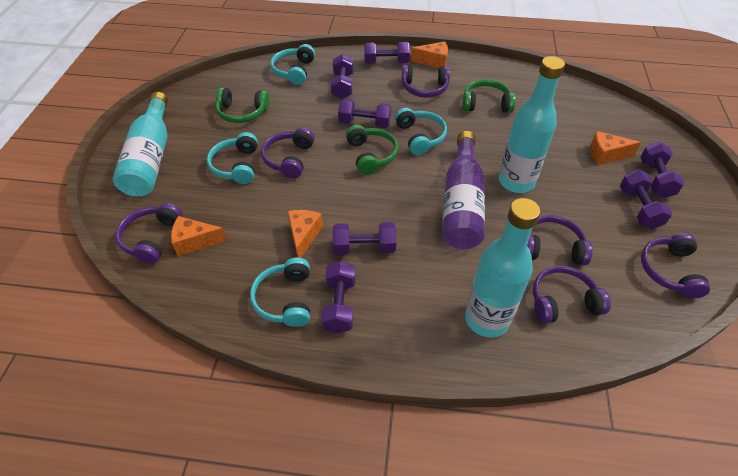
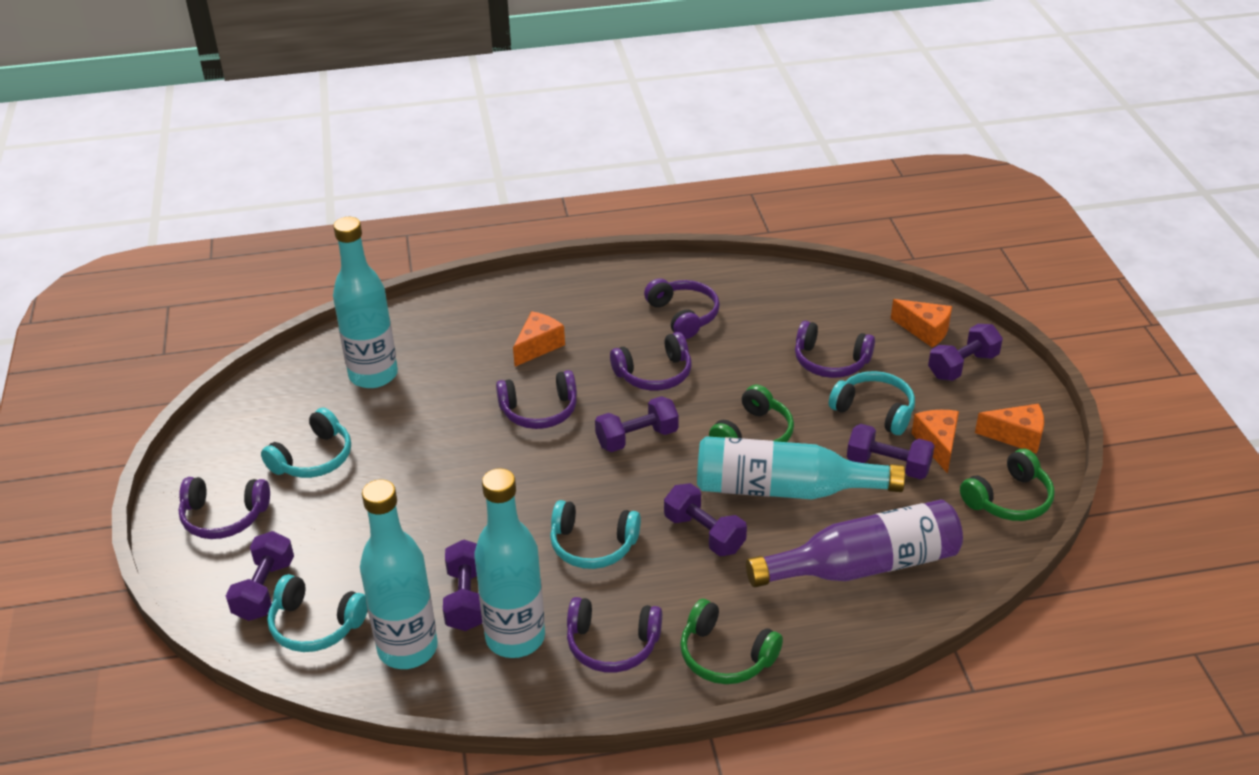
purple dumbbell: [321,261,356,334] [331,54,354,99] [333,222,396,255] [338,99,391,128] [364,42,410,64] [620,170,672,229] [641,142,685,198] = 7 -> [226,531,294,621] [443,539,482,631] [595,396,679,452] [664,483,747,556] [847,424,935,479] [928,324,1003,381] = 6
turquoise bottle: [113,92,168,196] [465,198,540,338] [499,56,565,193] = 3 -> [333,217,398,388] [360,479,438,669] [474,468,545,658] [697,436,905,499] = 4

